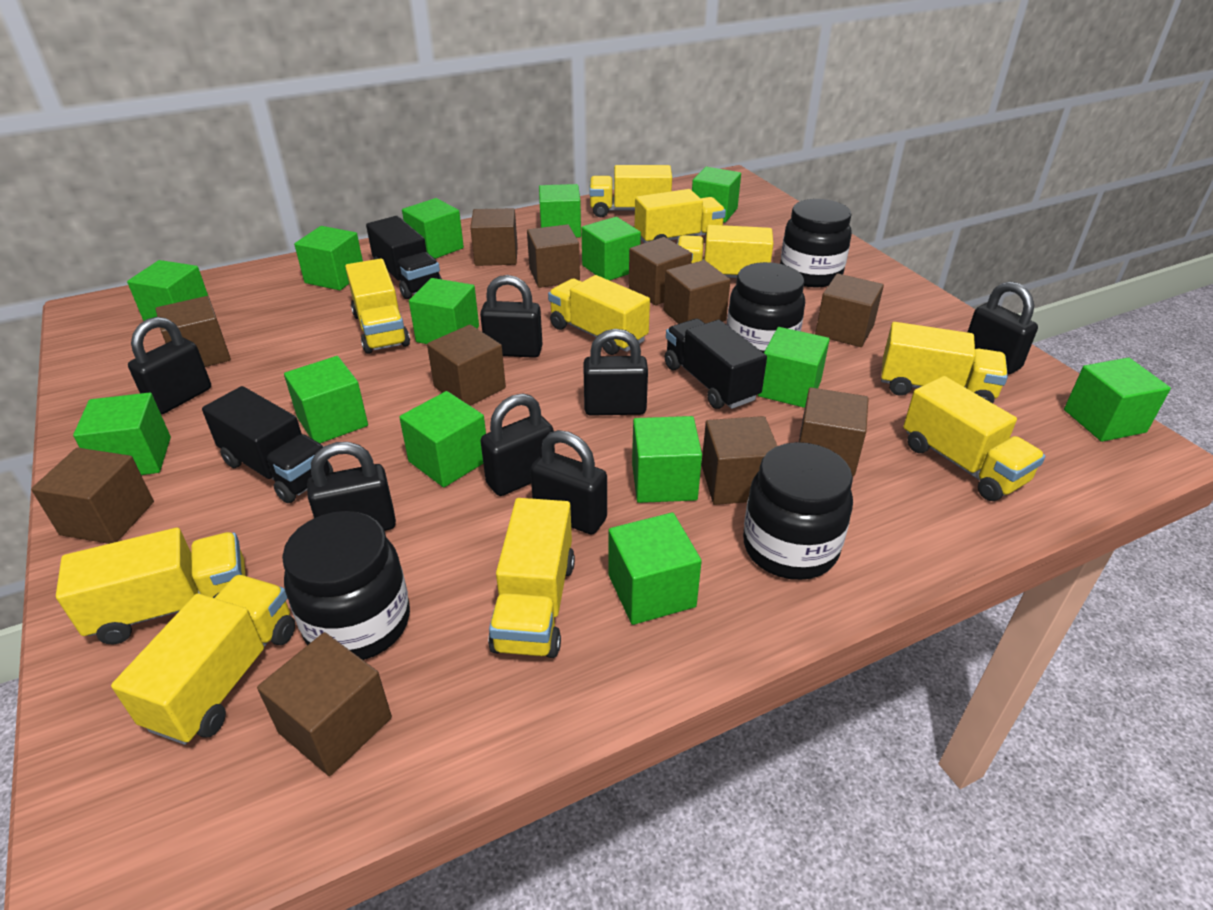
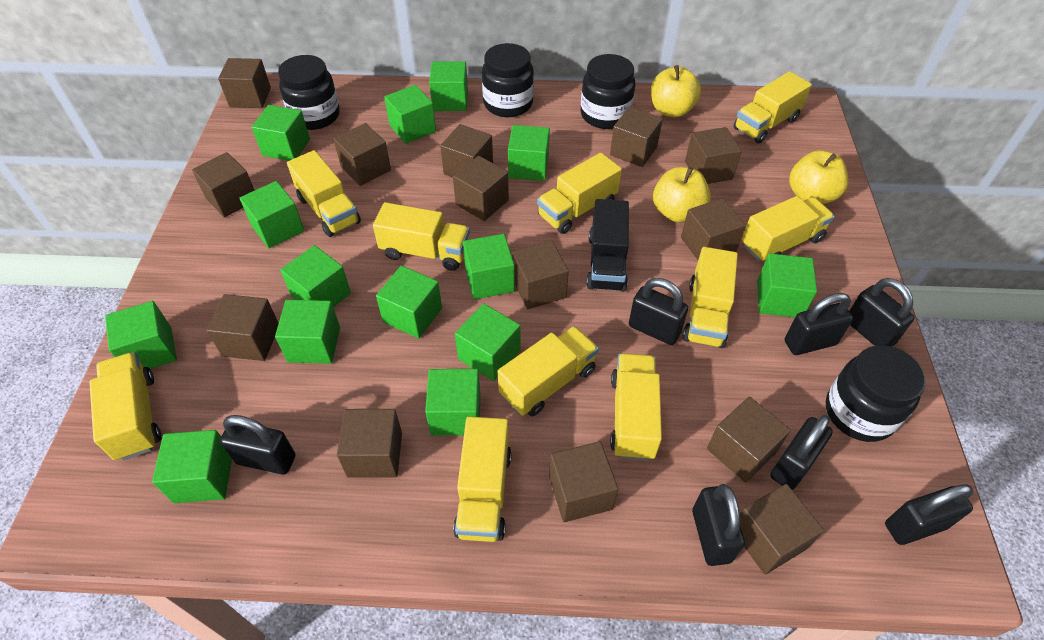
black truck: [202,386,333,503] [366,216,442,299] [665,319,767,409] = 3 -> [586,199,629,292] = 1
brown cube: [31,448,154,544] [155,296,231,367] [257,632,392,776] [427,325,506,406] [470,208,518,266] [527,224,580,288] [629,237,692,305] [664,260,731,324] [701,416,777,505] [799,387,869,476] [815,274,884,347] = 11 -> [192,152,255,218] [206,294,279,361] [218,58,271,108] [333,123,391,186] [337,409,402,478] [440,124,493,177] [453,156,509,221] [512,240,569,309] [549,441,618,522] [610,107,663,167] [681,198,746,260] [685,127,742,184] [707,397,791,483] [740,484,824,575] = 14
yellow apple: none = 0 -> [651,65,701,117] [653,167,711,223] [789,150,848,204] = 3

